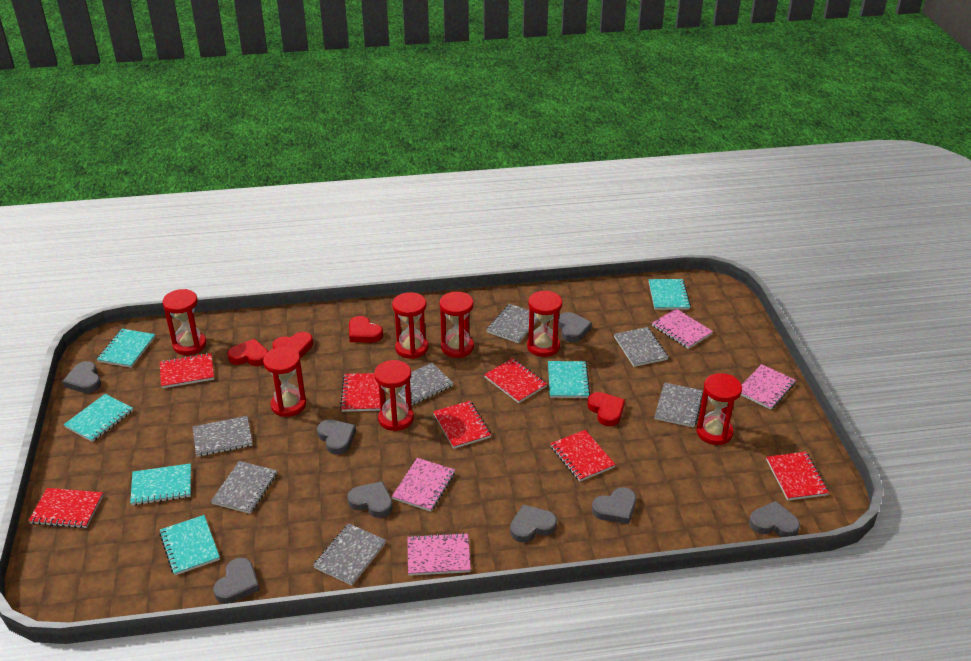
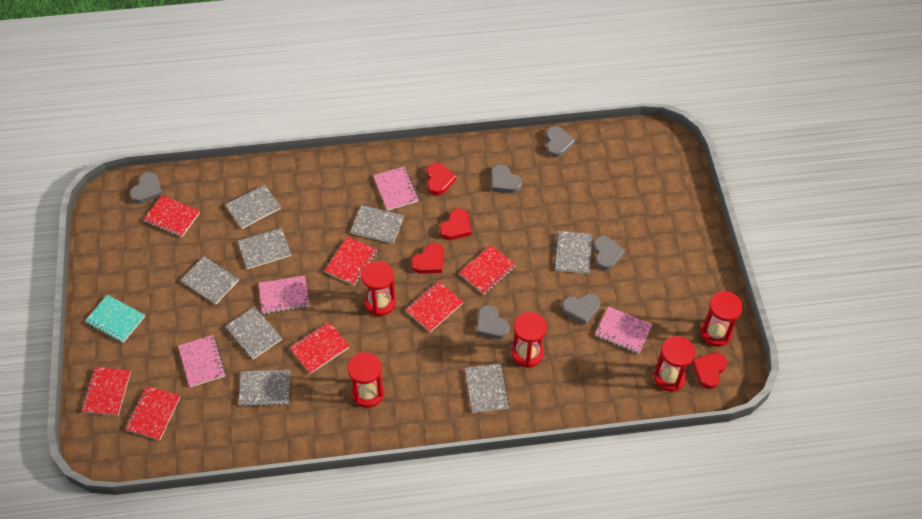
grey heart: [62,361,101,393] [213,558,260,604] [317,420,356,455] [348,481,393,518] [510,504,557,542] [558,312,592,342] [592,487,636,524] [749,501,800,537] = 8 -> [130,172,162,204] [476,305,509,339] [491,164,522,193] [546,126,575,158] [562,294,600,325] [593,236,625,270] = 6
grey notebook: [193,416,252,457] [211,461,277,514] [313,523,386,585] [398,363,453,406] [486,304,538,343] [614,327,668,367] [655,382,703,427] = 7 -> [181,256,239,304] [225,185,281,229] [225,306,282,359] [238,228,291,269] [239,370,290,406] [350,205,404,244] [465,363,509,413] [554,231,592,274] = 8
red hourglass: [162,289,206,355] [263,347,306,417] [374,360,414,431] [392,292,428,359] [440,292,474,358] [527,290,562,357] [696,373,742,445] = 7 -> [348,352,384,408] [361,261,396,316] [511,312,547,368] [654,336,695,391] [700,291,743,347] = 5
turquoise notebook: [64,394,133,442] [97,329,155,368] [130,463,191,506] [159,515,220,575] [548,361,590,398] [649,279,691,310] = 6 -> [85,295,145,343] = 1

